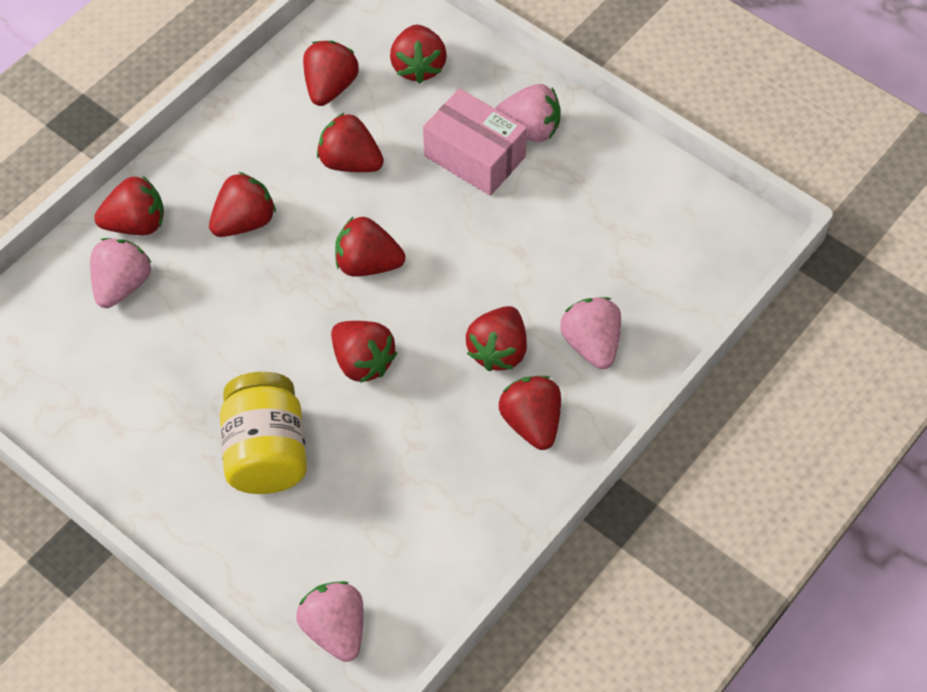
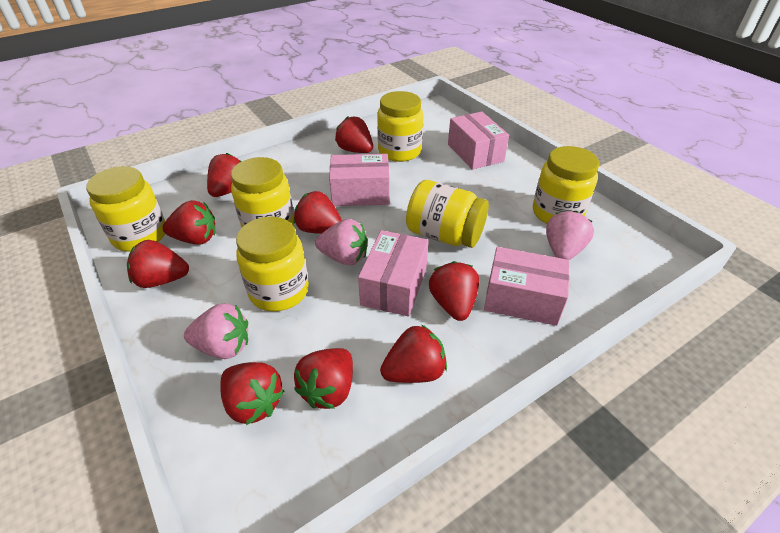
pink box: [423,88,527,196] = 1 -> [329,154,390,206] [358,230,429,317] [448,112,509,170] [484,247,570,326] = 4
pink strawberry: [90,238,152,308] [296,581,363,662] [495,84,560,142] [560,297,621,369] = 4 -> [184,303,248,359] [315,219,368,265] [546,211,594,260] = 3
yellow jar: [220,372,307,494] = 1 -> [86,166,165,252] [231,157,294,228] [236,217,309,311] [377,91,423,162] [406,180,489,248] [533,146,599,224] = 6

